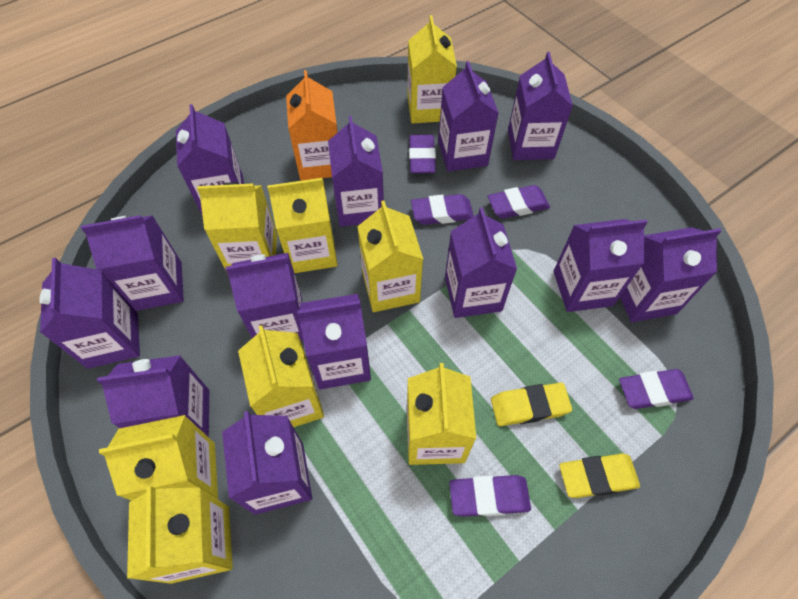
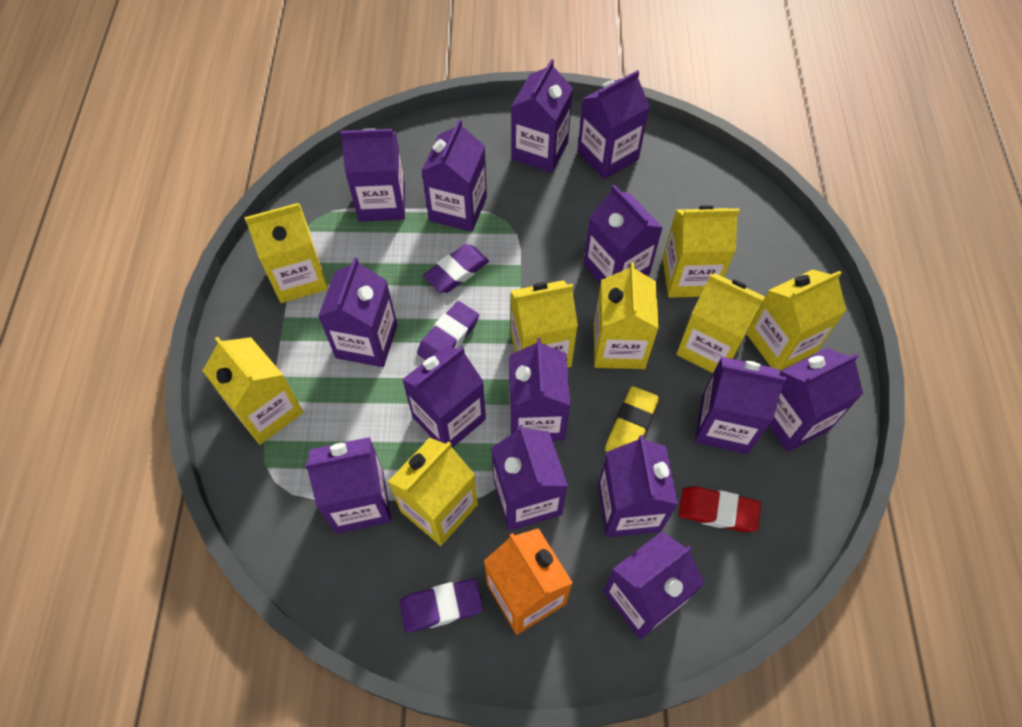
purple carton: [39,258,140,369] [81,215,184,311] [97,355,209,437] [176,104,244,214] [222,411,312,515] [225,253,303,341] [297,294,371,390] [328,116,384,227] [438,61,499,172] [445,207,517,318] [508,52,573,160] [553,219,648,312] [620,227,721,322] = 13 -> [305,437,391,534] [318,257,397,367] [340,128,405,222] [402,345,486,448] [422,119,487,232] [491,425,568,531] [509,338,570,441] [511,59,573,173] [577,70,650,179] [583,184,663,284] [598,435,678,537] [603,532,705,640] [695,357,786,454] [769,348,863,452] = 14
purple eraser: [409,135,436,173] [411,194,474,225] [449,475,531,517] [488,185,550,219] [619,369,694,409] = 5 -> [400,578,483,633] [417,301,479,360] [423,244,489,293] = 3
red eraser: none = 0 -> [679,486,761,532] = 1
yellow eraser: [491,383,572,426] [559,453,640,498] = 2 -> [605,386,659,452] = 1

